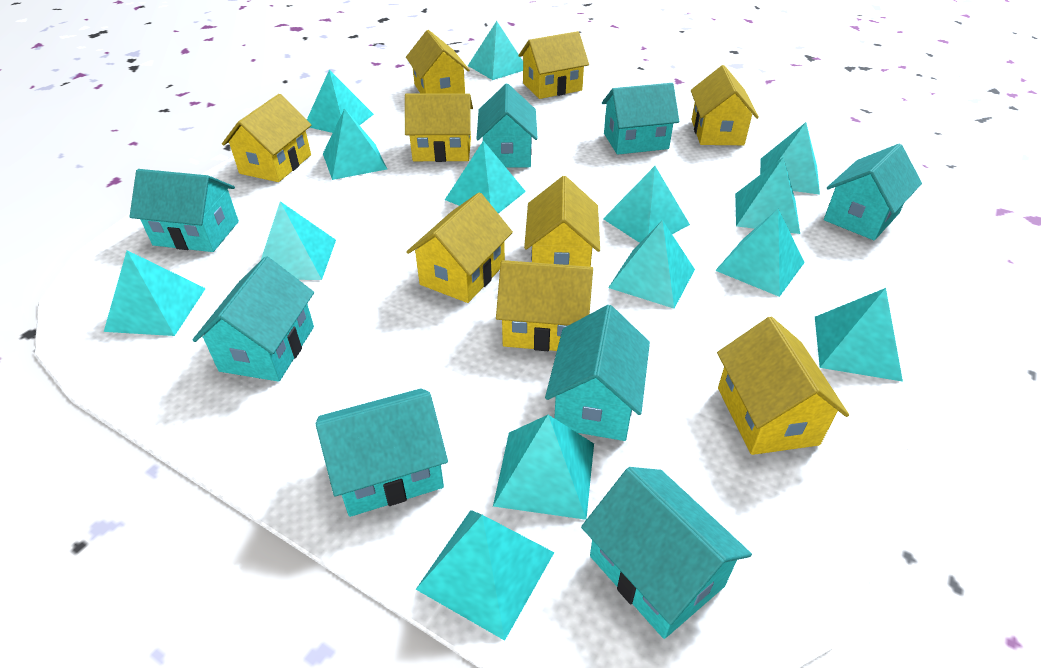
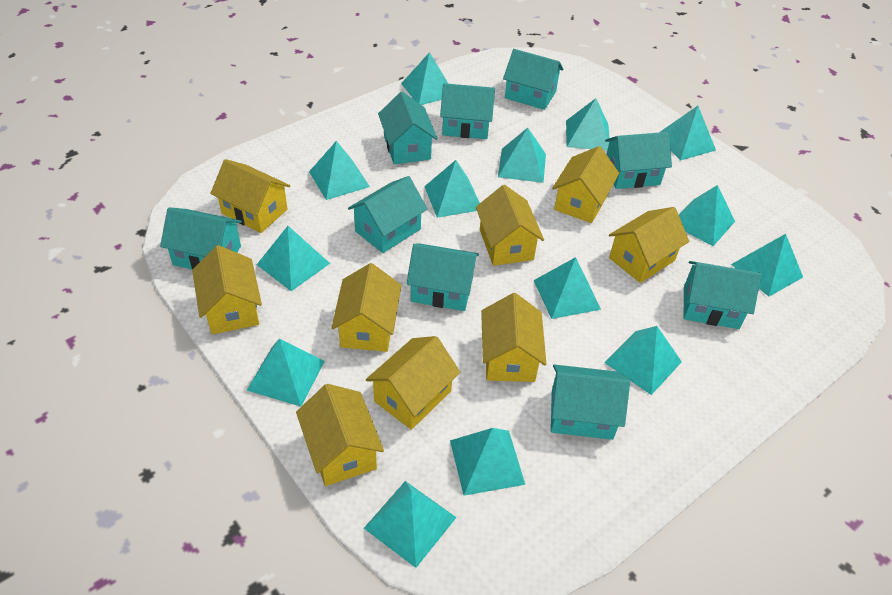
turquoise house: [129,169,239,252] [193,257,314,382] [316,388,448,517] [476,84,538,168] [545,305,650,441] [581,467,752,639] [602,83,679,155] [824,144,922,240] = 8 -> [160,207,242,270] [348,176,427,253] [378,92,438,164] [406,243,479,311] [440,83,495,139] [503,49,564,110] [551,364,630,440] [605,132,672,189] [684,261,761,329] = 9

